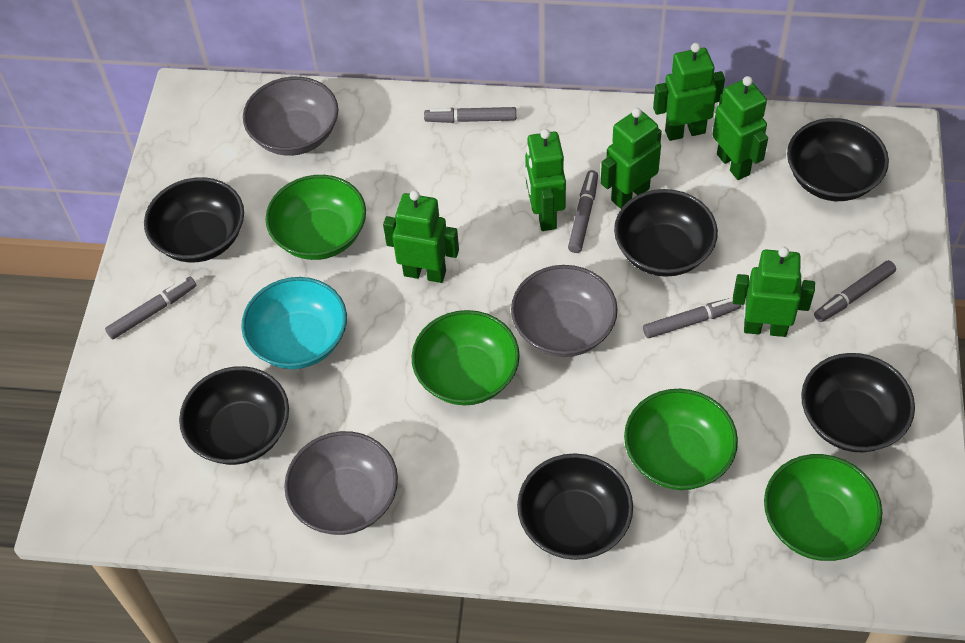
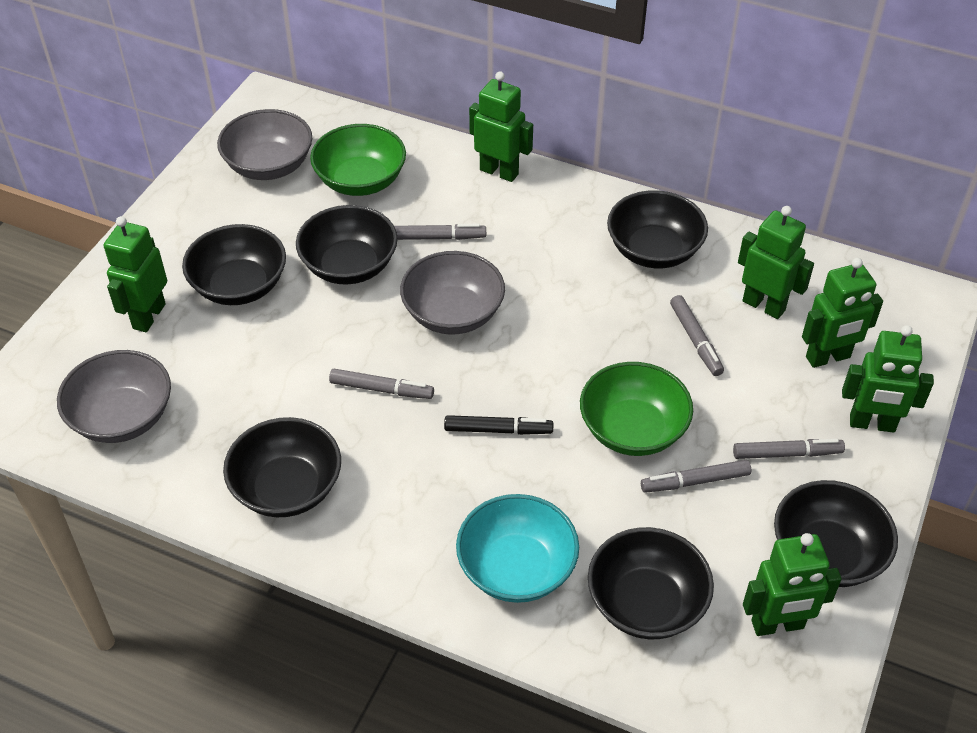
black marker: none = 0 -> [444,415,553,435] = 1
green bowl: [265,175,366,260] [412,310,520,406] [624,389,738,490] [764,454,882,561] = 4 -> [310,124,406,196] [580,362,693,456] = 2

